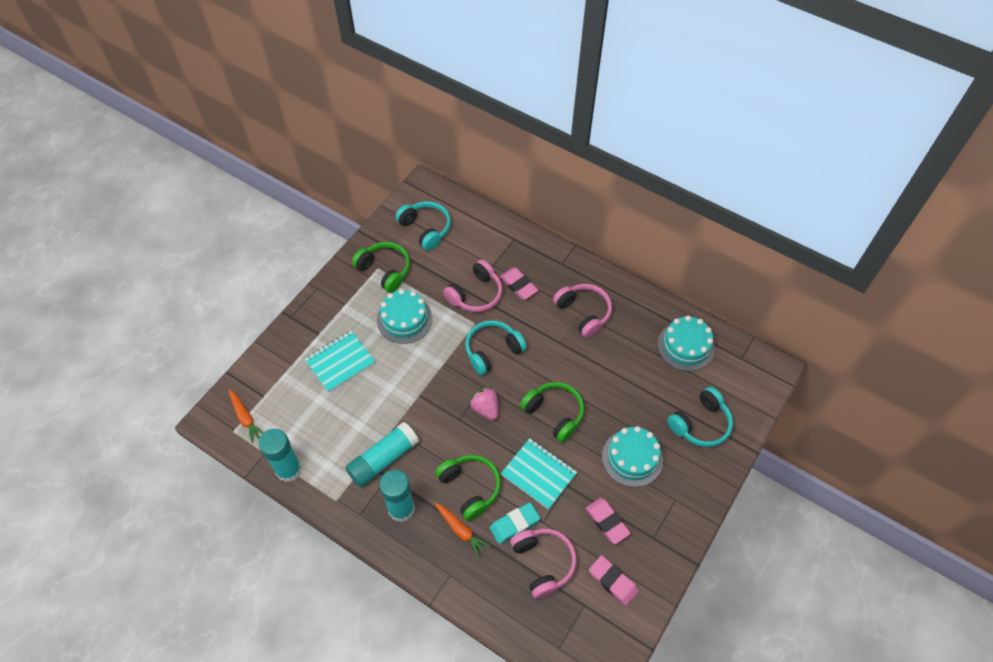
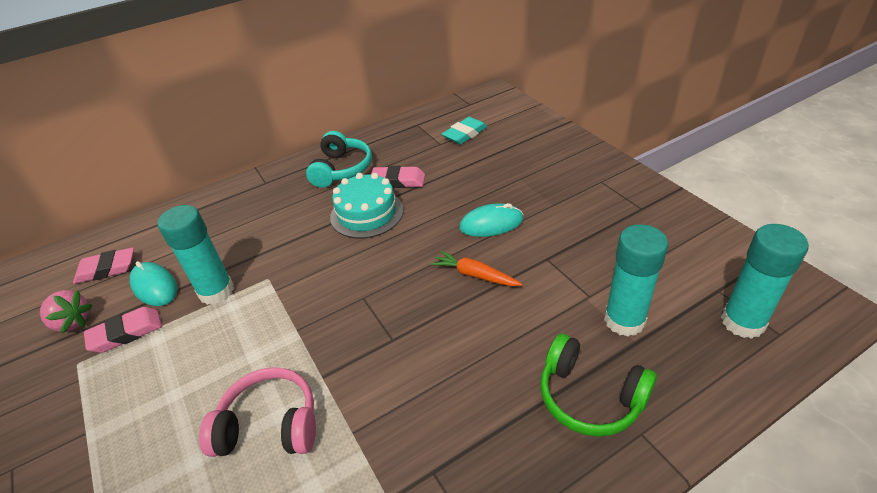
green headphones: [352,242,410,293] [435,455,501,521] [520,382,584,443] = 3 -> [540,333,657,437] = 1
orange carrot: [228,389,264,443] [434,503,491,557] = 2 -> [431,250,523,286] = 1
pink headphones: [443,260,503,312] [510,529,577,599] [553,284,612,338] = 3 -> [199,367,316,457] = 1
turquoise cake: [377,289,432,344] [602,426,663,487] [658,315,715,371] = 3 -> [330,173,403,238] = 1
turquoise headphones: [395,201,451,251] [465,320,527,375] [667,387,733,447] = 3 -> [306,131,372,188] = 1
turquoise mouse: none = 0 -> [130,261,178,306] [459,203,523,237] = 2
turquoise notebook: [305,331,375,392] [501,438,577,510] = 2 -> none = 0

